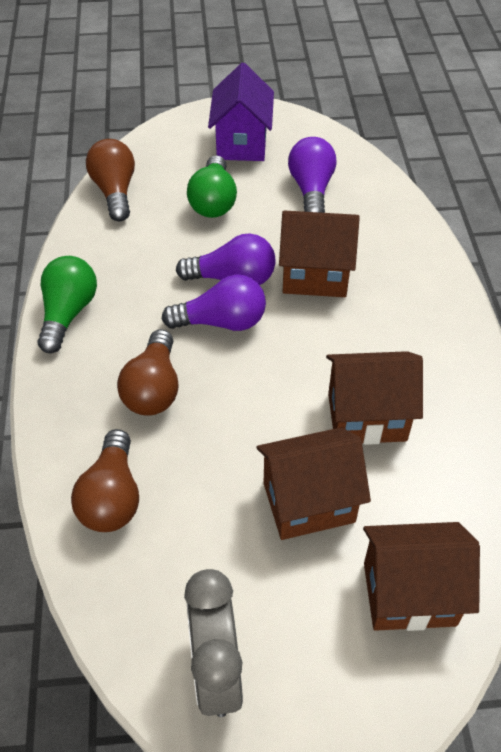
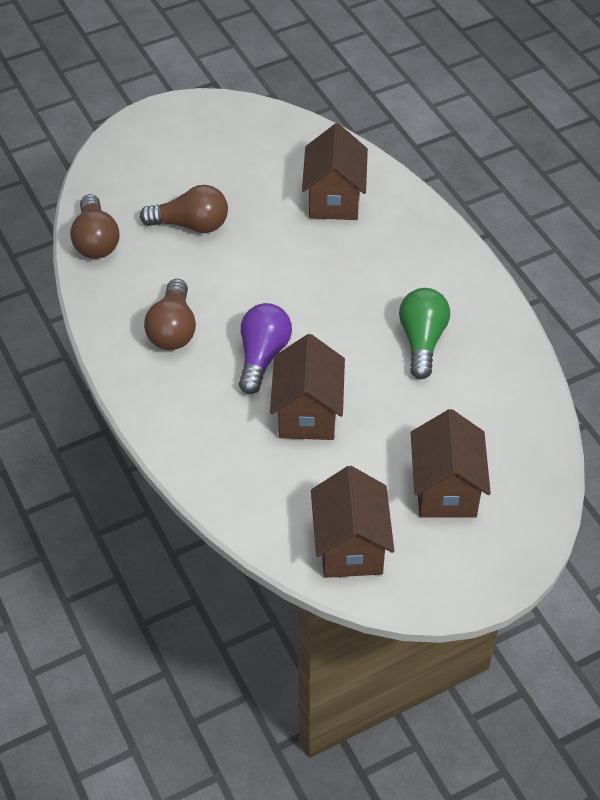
green light bulb: [37,256,97,353] [187,155,237,218] = 2 -> [399,288,450,379] = 1
grey clock: [184,569,243,717] = 1 -> none = 0
purple house: [208,63,274,161] = 1 -> none = 0
purple light bulb: [162,274,266,331] [176,233,276,285] [288,137,337,213] = 3 -> [239,303,292,394] = 1

